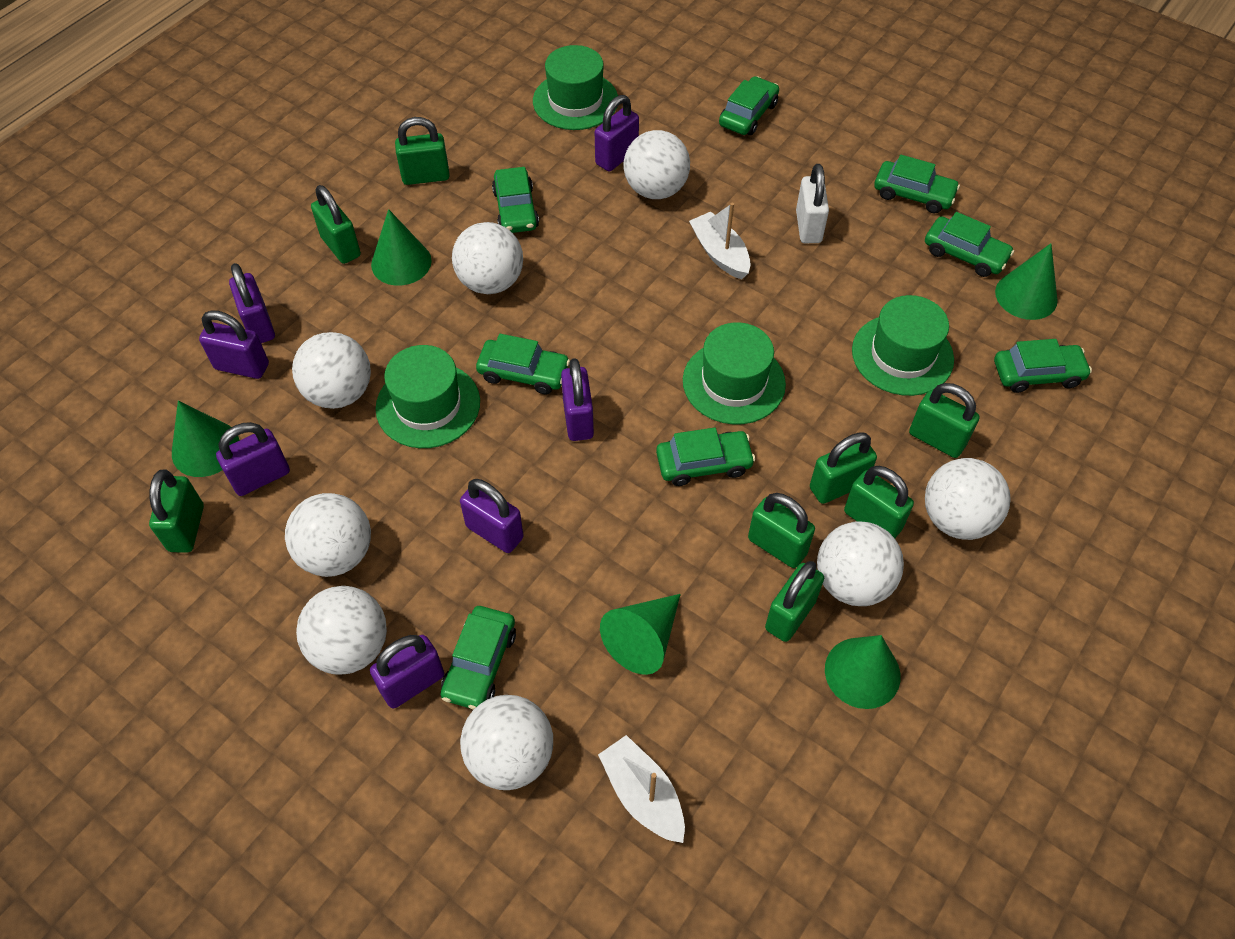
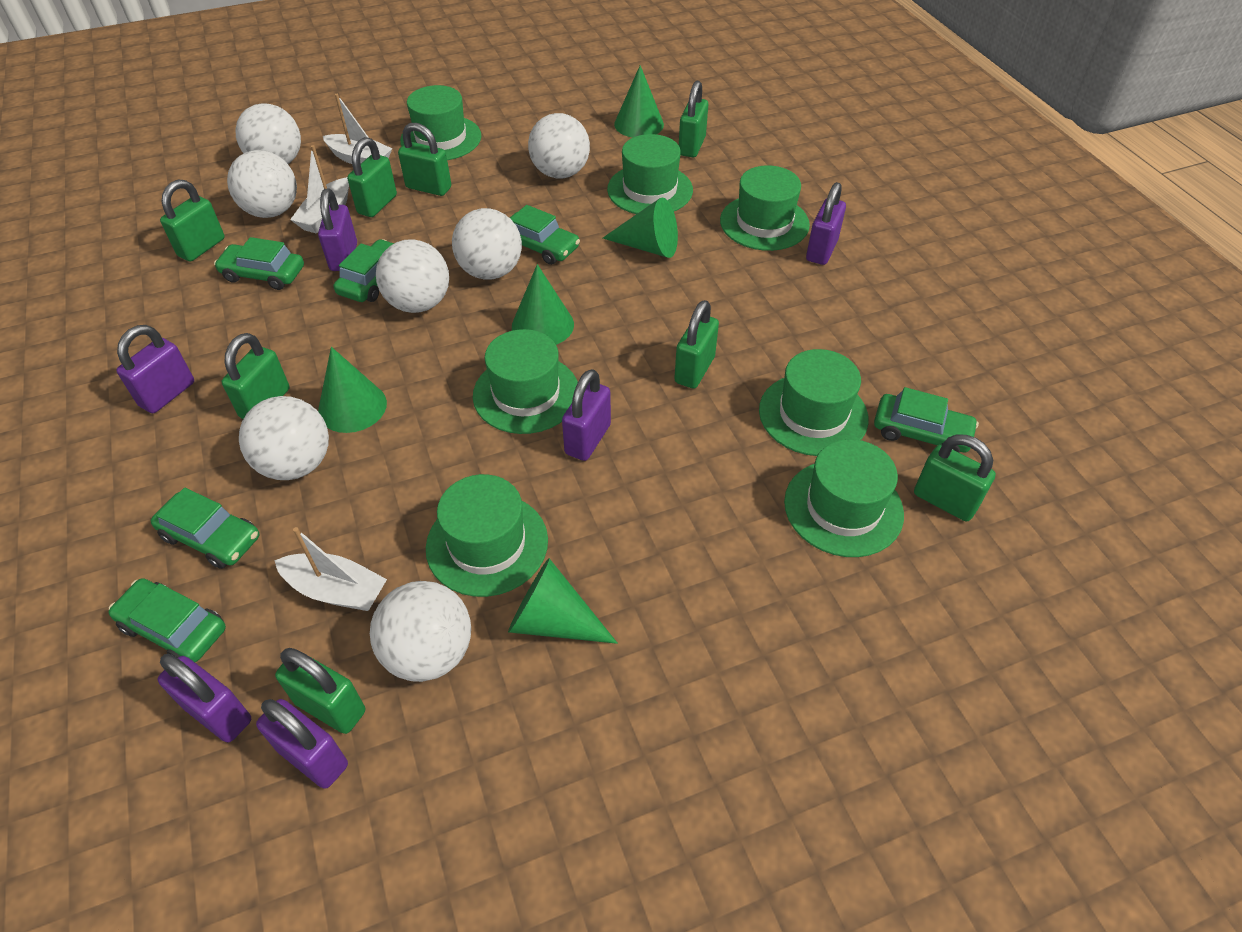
green car: [441,606,516,710] [476,334,570,394] [492,167,539,233] [656,427,755,486] [719,76,779,135] [874,155,960,213] [925,212,1014,277] [994,339,1092,393] = 8 -> [109,578,226,662] [151,488,259,569] [214,237,304,290] [334,239,394,302] [510,205,580,265] [874,387,979,452] = 6
green hat: [375,345,480,448] [533,45,618,130] [683,322,786,424] [852,295,954,396] = 4 -> [400,85,481,160] [426,474,548,597] [473,329,578,434] [607,134,693,214] [720,165,810,251] [759,349,869,456] [784,439,904,557] = 7
purple padlock: [199,310,269,379] [216,422,290,496] [229,263,275,343] [370,635,444,709] [460,479,524,553] [561,358,594,441] [595,95,639,171] = 7 -> [116,325,194,413] [158,654,251,742] [256,699,348,789] [318,189,357,271] [562,369,611,461] [806,182,846,265] = 6
white ball: [285,493,371,577] [292,332,371,409] [296,586,387,675] [452,222,523,294] [460,695,553,790] [624,130,690,199] [817,521,904,606] [925,458,1011,540] = 8 -> [227,150,297,218] [235,103,301,164] [239,396,329,480] [370,581,471,682] [376,239,449,313] [452,208,522,280] [528,113,590,179] = 7
white boat: [598,735,685,843] [689,203,751,279] = 2 -> [274,527,387,611] [290,145,349,234] [323,94,393,164] = 3
white padlock: [796,164,829,243] = 1 -> none = 0

